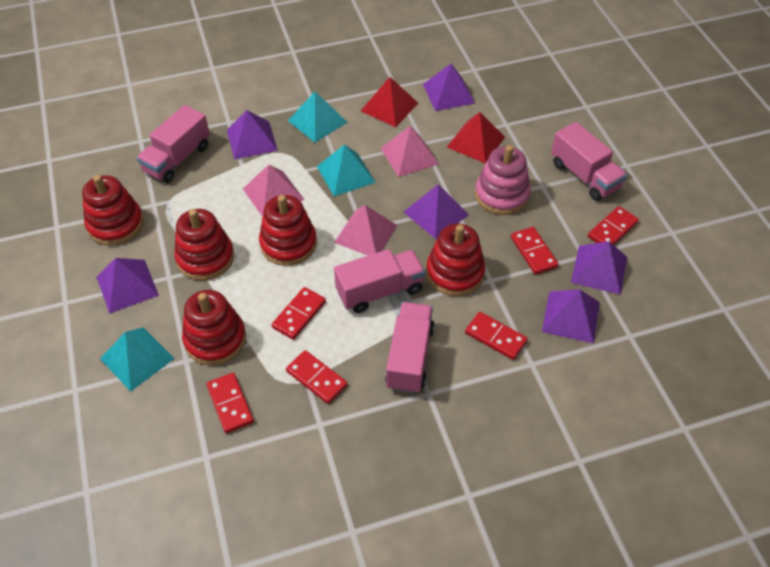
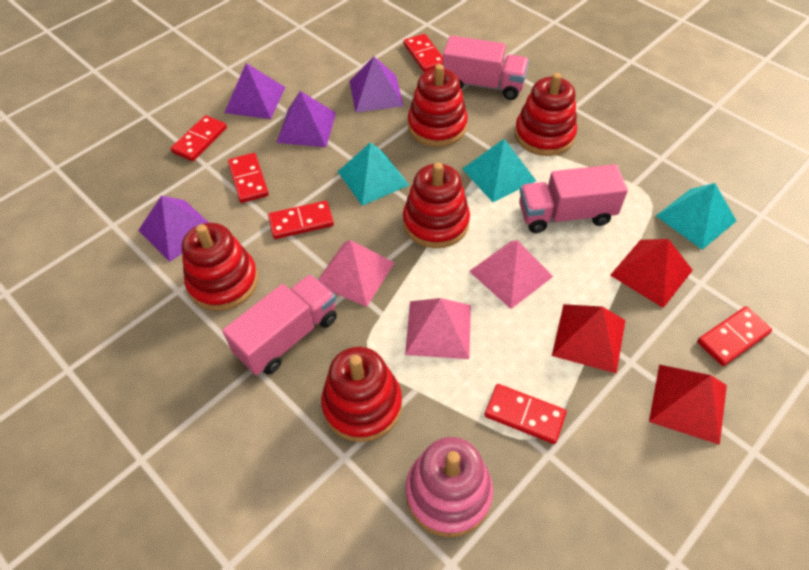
pink truck: [137,105,210,183] [334,249,425,313] [385,302,435,394] [551,122,627,201] = 4 -> [222,274,337,375] [443,35,529,100] [519,164,628,233] = 3
purple pyramid: [97,258,159,314] [227,110,278,159] [404,184,469,239] [423,64,475,111] [542,289,600,343] [571,241,627,295] = 6 -> [138,196,209,262] [224,63,285,119] [277,91,336,147] [350,57,404,112] = 4
red pyramid: [361,77,418,127] [447,112,505,163] = 2 -> [552,304,625,374] [610,239,693,308] [649,364,727,445] = 3

